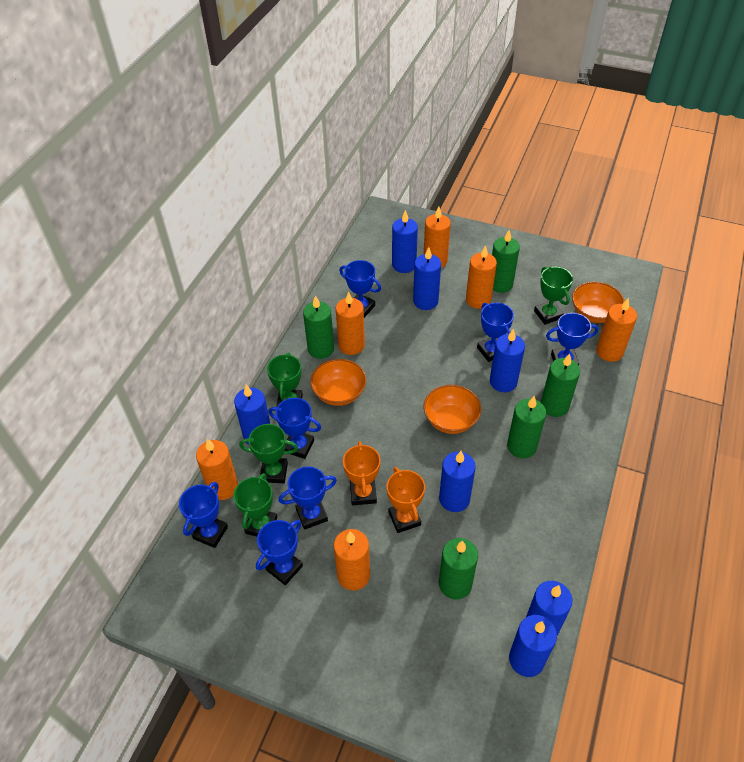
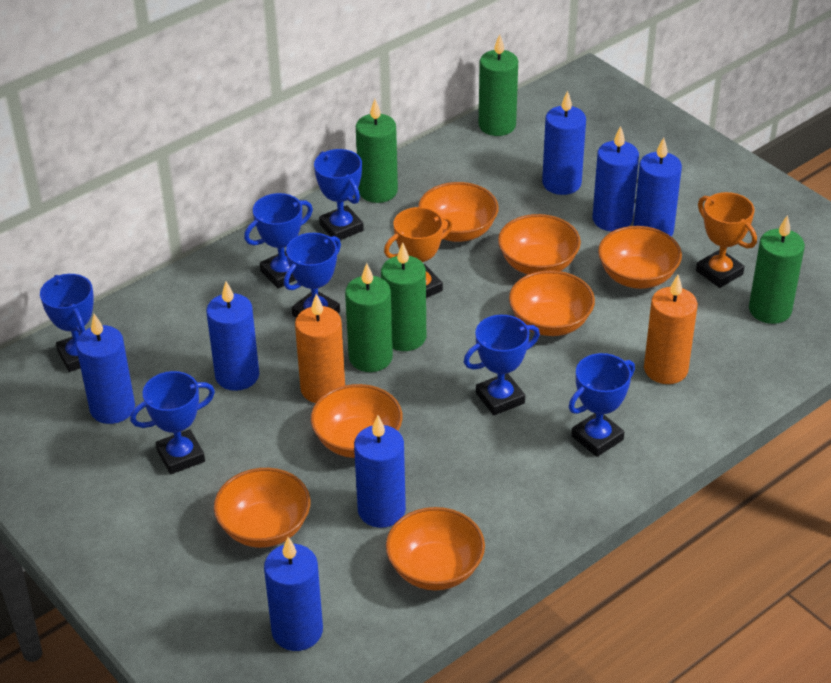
green trophy: [233,473,277,536] [239,424,298,483] [267,352,303,407] [534,267,573,325] = 4 -> none = 0
orange bowl: [310,359,366,406] [424,385,481,434] [572,282,625,323] = 3 -> [214,468,311,548] [311,384,403,458] [386,507,485,590] [418,182,499,242] [498,214,581,274] [509,270,595,336] [598,226,682,289] = 7
orange candle: [196,439,238,500] [334,529,370,591] [336,292,365,355] [424,207,451,268] [466,245,497,309] [596,298,637,362] = 6 -> [295,294,345,403] [644,275,698,384] = 2

